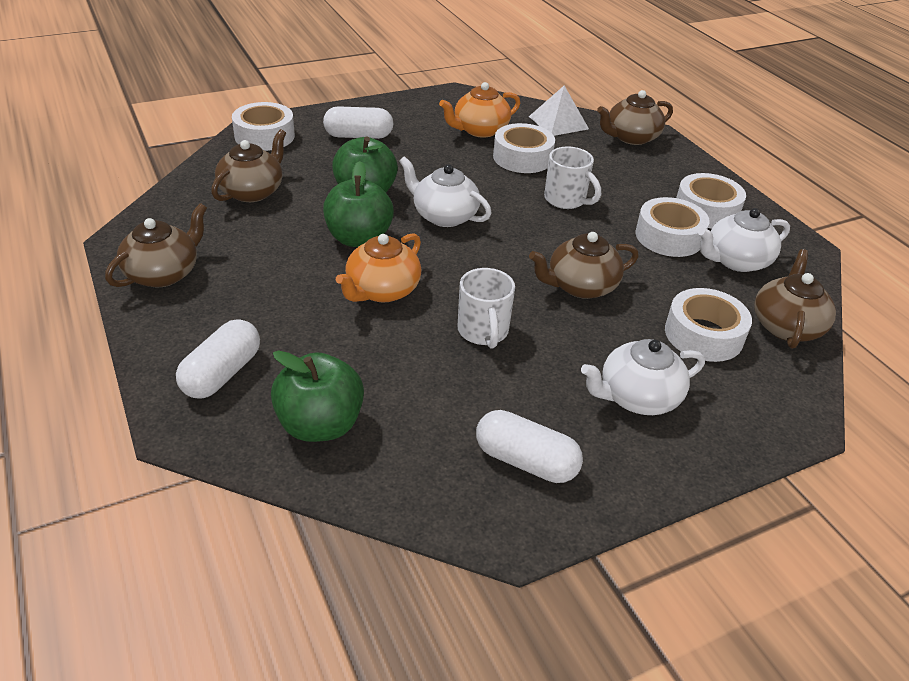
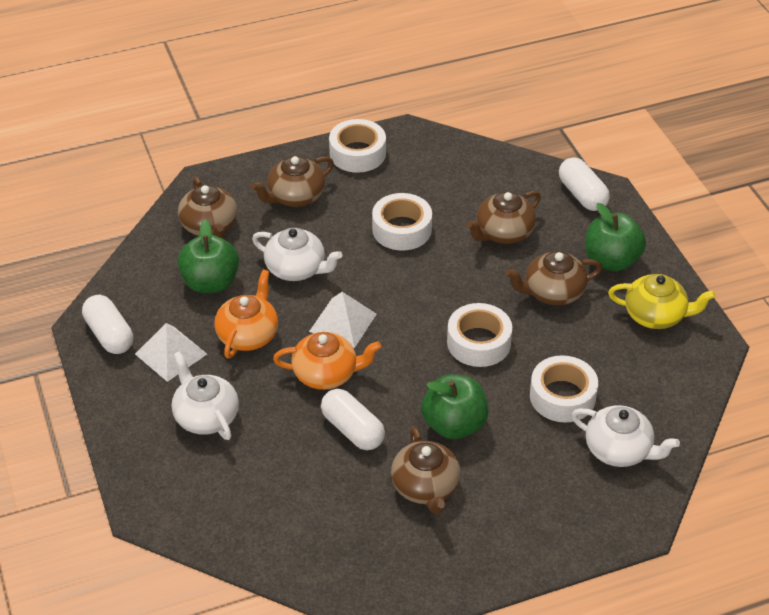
white mug: [458,268,515,349] [544,147,601,209] = 2 -> none = 0
white pyramid: [529,85,589,136] = 1 -> [135,323,207,382] [309,292,377,348] = 2
white tape: [232,102,295,151] [493,123,555,173] [636,197,710,257] [665,288,752,362] [676,173,746,229] = 5 -> [329,119,386,173] [372,193,432,251] [447,303,512,367] [530,355,598,422] = 4
yellow teapot: none = 0 -> [608,274,716,329] = 1

